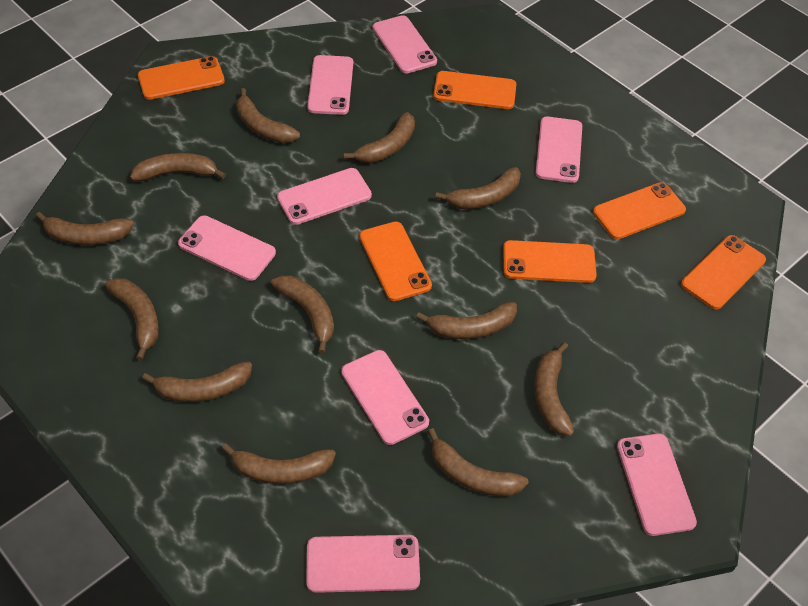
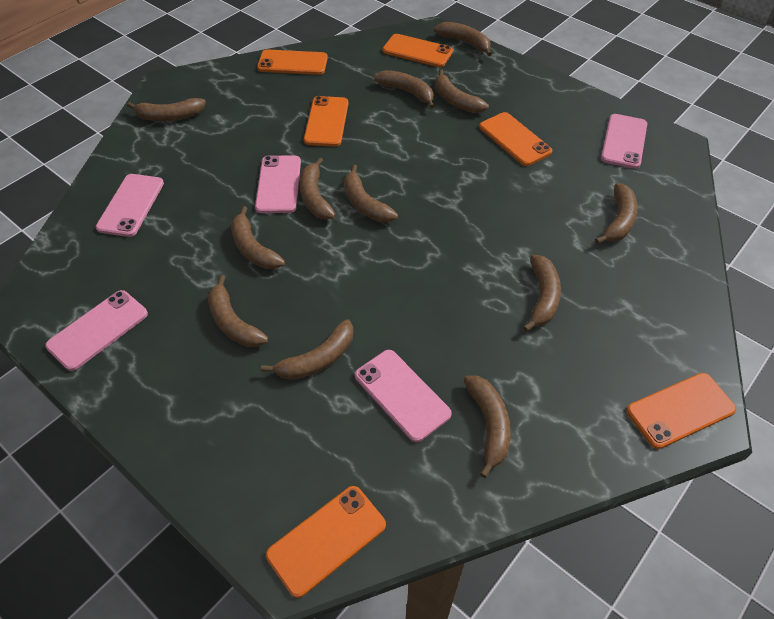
pink phone: [178,215,276,281] [277,168,372,225] [306,535,420,593] [307,55,353,115] [341,350,429,445] [373,15,437,74] [536,117,582,183] [617,434,697,536] = 8 -> [45,290,148,371] [96,174,164,237] [255,156,301,213] [355,350,452,442] [601,114,647,169] = 5

